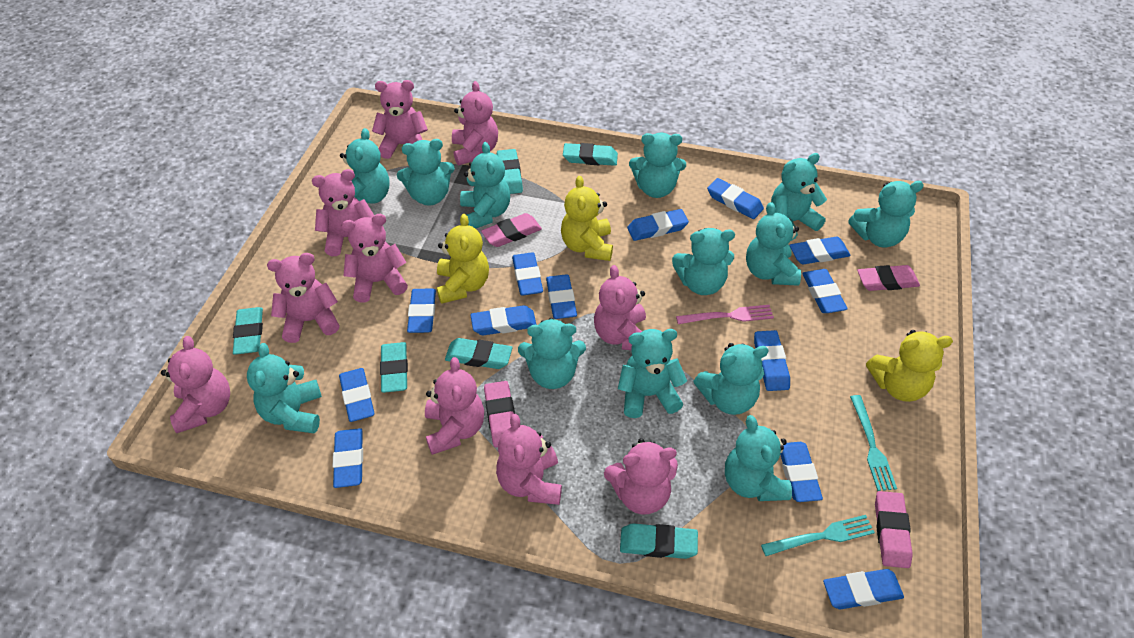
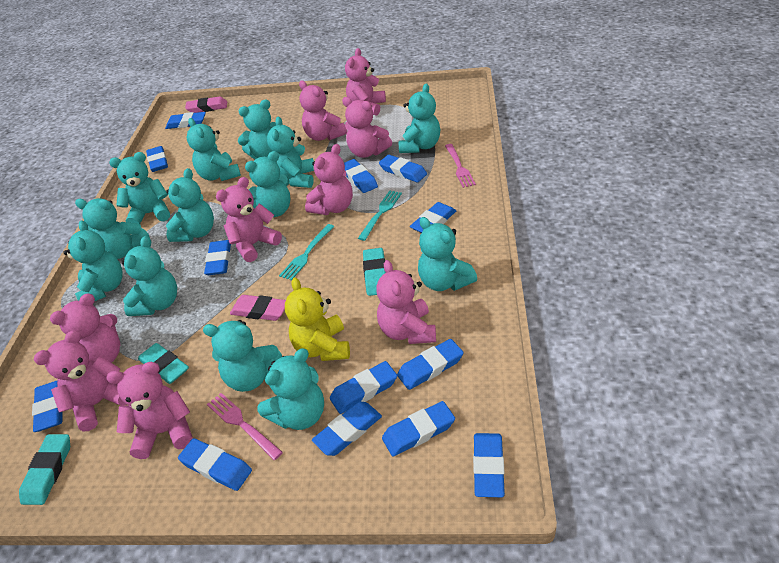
pink eraser: [481,213,542,247] [484,381,515,448] [857,265,920,291] [875,491,913,568] = 4 -> [185,96,227,113] [230,295,286,321] = 2
pink fork: [676,305,774,324] = 1 -> [207,393,283,460] [445,144,476,188] = 2
pink teddy bear: [161,336,230,433] [267,253,339,343] [312,169,374,256] [341,214,408,303] [372,80,428,159] [425,357,484,455] [452,81,498,165] [496,414,562,505] [594,265,646,350] [604,438,678,514] = 10 -> [34,330,127,431] [50,293,120,363] [107,362,193,459] [216,177,282,262] [299,80,347,141] [305,144,353,215] [342,97,392,158] [345,48,386,116] [376,260,436,344] = 9
turquoise eraser: [233,307,263,355] [380,342,408,393] [445,338,512,369] [497,149,523,194] [563,143,618,166] [620,523,698,559] = 6 -> [19,434,70,505] [138,343,189,384] [363,248,386,296] = 3
yellow teddy bear: [437,214,489,304] [561,176,613,261] [866,330,953,402] = 3 -> [285,278,350,361] = 1

